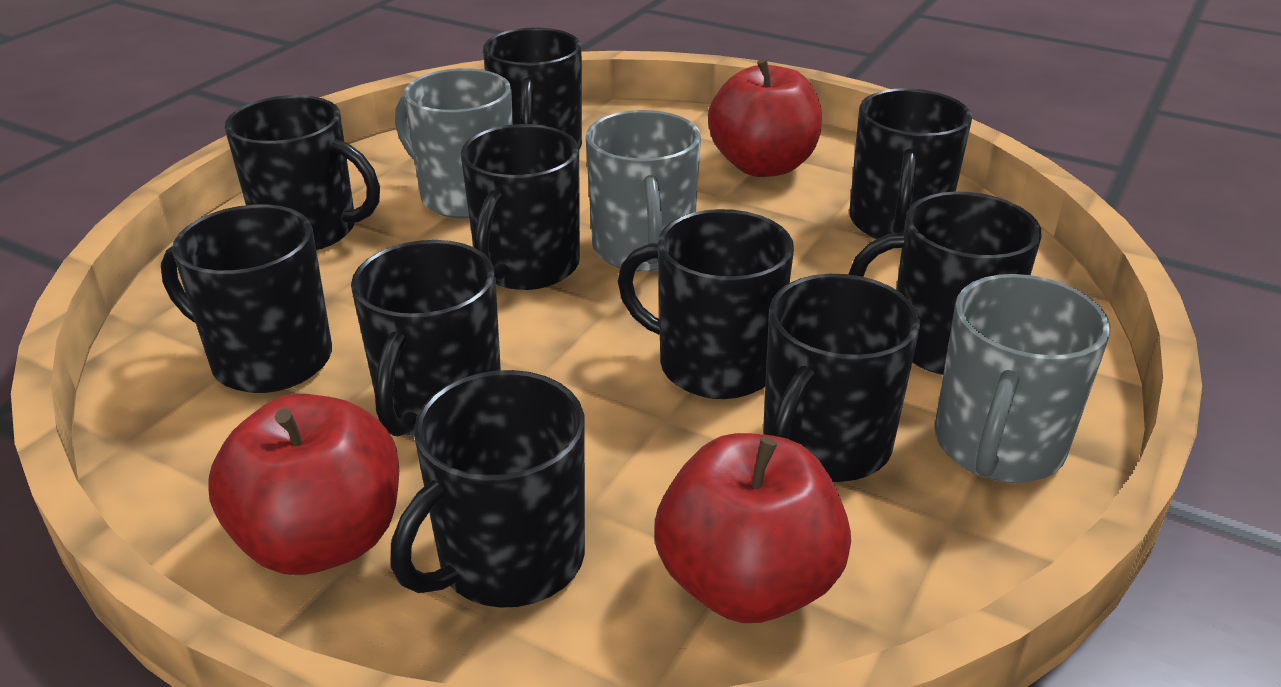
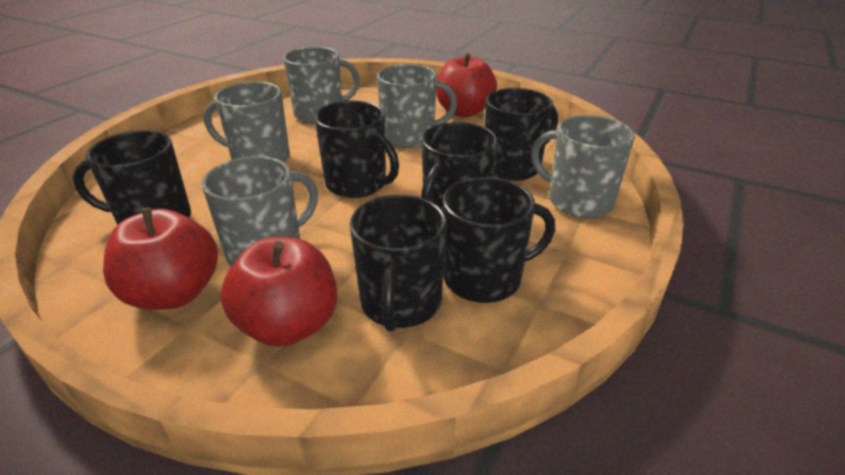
black mug: [161,205,332,393] [225,95,380,250] [351,240,501,436] [390,370,585,608] [460,124,580,290] [483,27,582,149] [618,209,794,399] [763,274,920,482] [849,88,972,239] [849,192,1041,375] = 10 -> [73,130,191,225] [314,101,399,198] [350,195,447,332] [421,122,498,210] [443,177,555,303] [485,88,558,181] = 6
grey mug: [395,68,513,219] [586,110,701,272] [935,274,1111,483] = 3 -> [202,156,318,266] [203,81,290,162] [283,47,360,124] [377,64,457,148] [531,115,635,218] = 5

